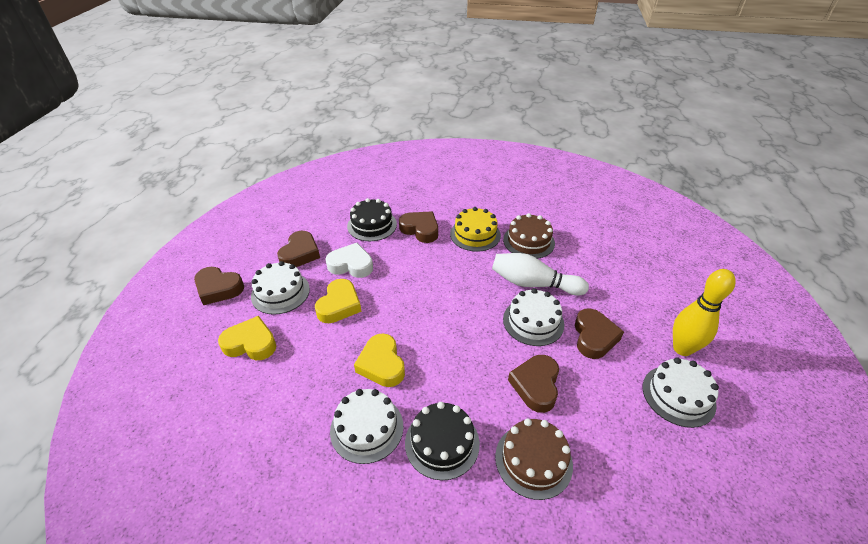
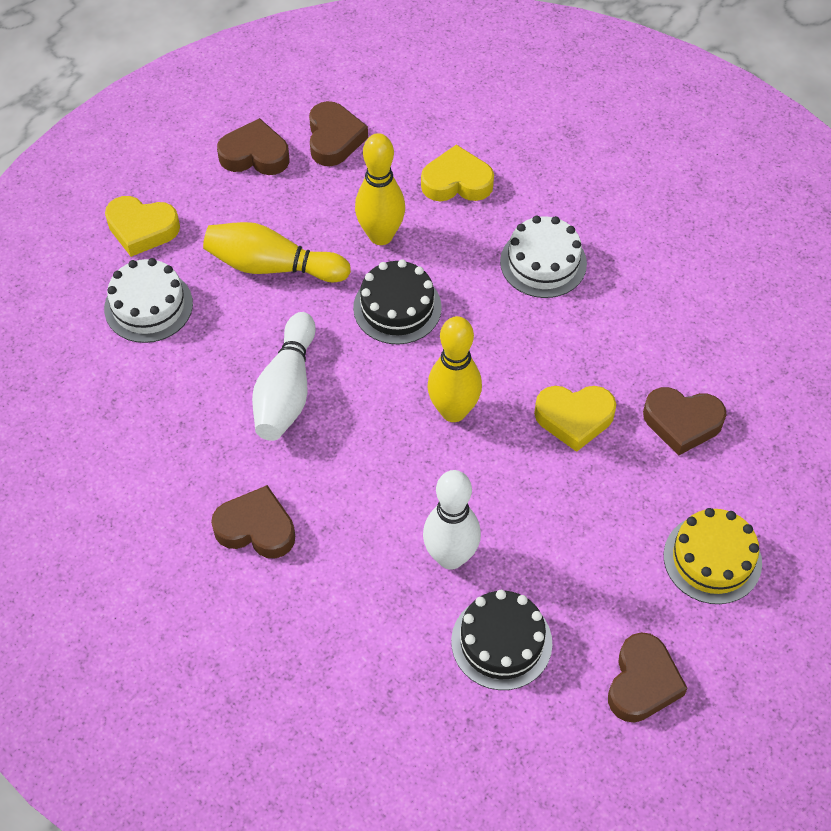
brown cake: [495,419,573,500] [503,213,555,259] = 2 -> none = 0
white bowling pin: [492,253,589,296] = 1 -> [252,312,316,441] [423,470,481,570] = 2
white cake: [251,261,310,315] [330,389,403,464] [503,288,564,346] [643,357,719,428] = 4 -> [104,258,193,343] [500,216,587,298] = 2
white heart: [325,243,373,278] = 1 -> none = 0
yellow bowling pin: [673,269,736,356] = 1 -> [203,222,351,282] [355,133,405,245] [428,316,482,422] = 3

